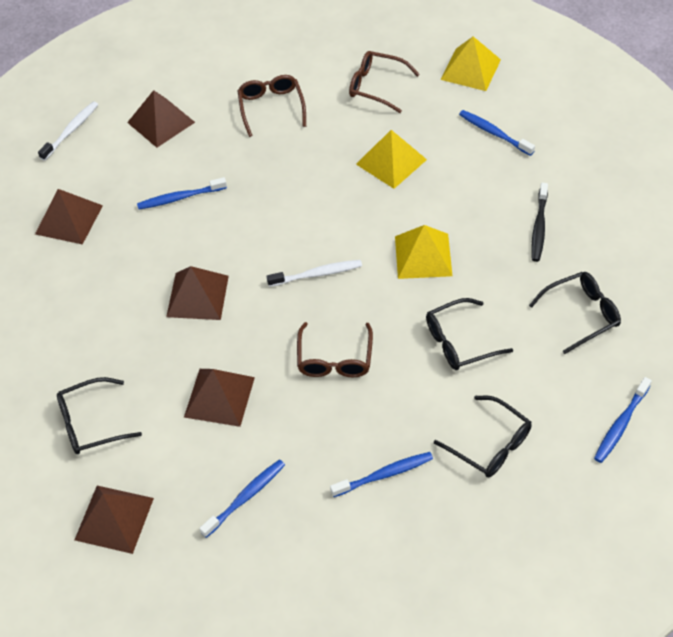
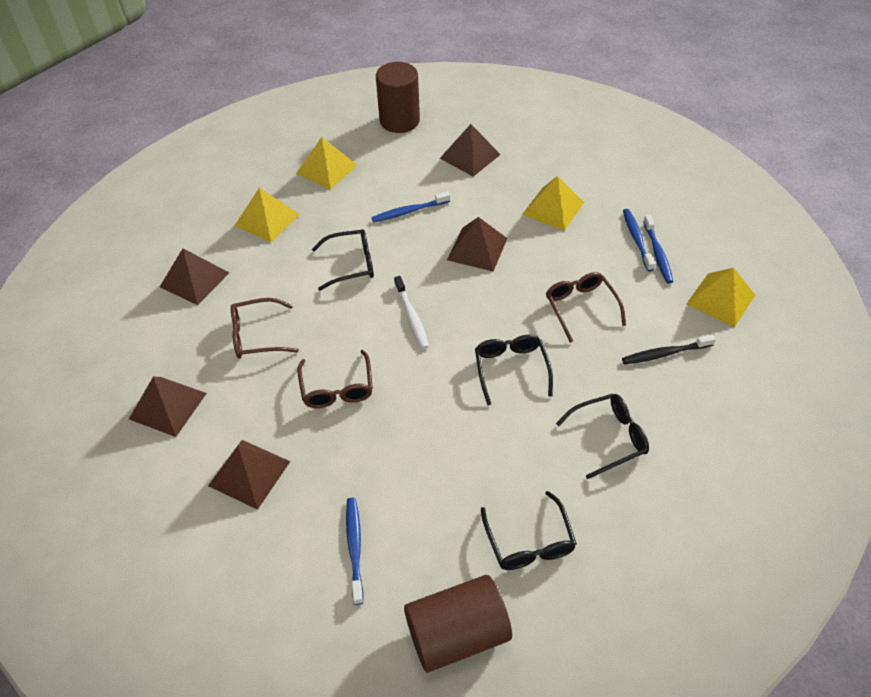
blue toothbrush: [137,177,227,209] [199,459,285,538] [330,452,433,497] [459,110,535,156] [594,377,652,463] = 5 -> [346,498,364,605] [371,192,450,223] [623,209,655,271] [643,215,673,283] = 4
brown cylinder: none = 0 -> [376,62,420,133] [404,575,512,673] = 2
white toothbrush: [38,101,98,161] [267,260,362,287] = 2 -> [394,276,429,349] = 1
yellow pyramid: [356,130,427,189] [395,225,453,279] [440,36,501,91] = 3 -> [235,188,299,242] [296,137,357,190] [522,176,584,231] [687,268,755,327] = 4

